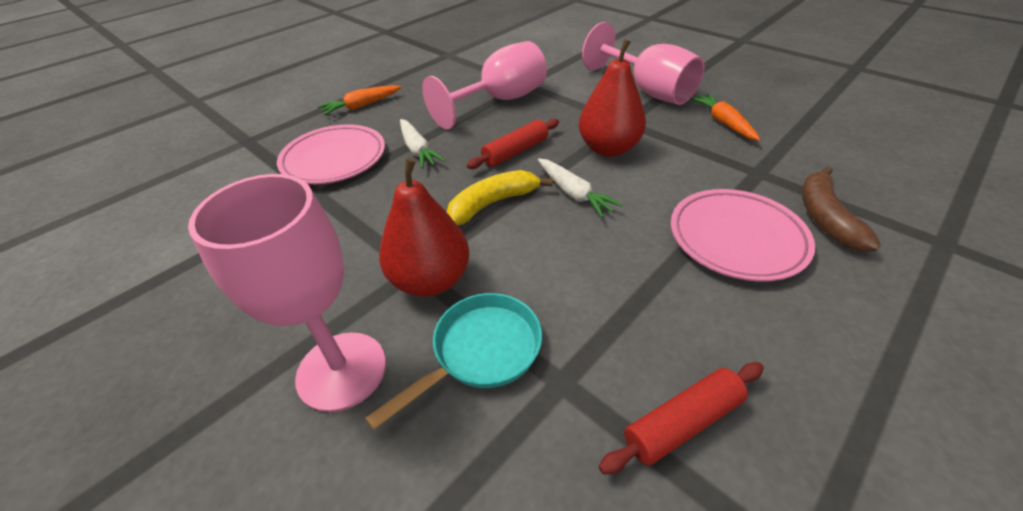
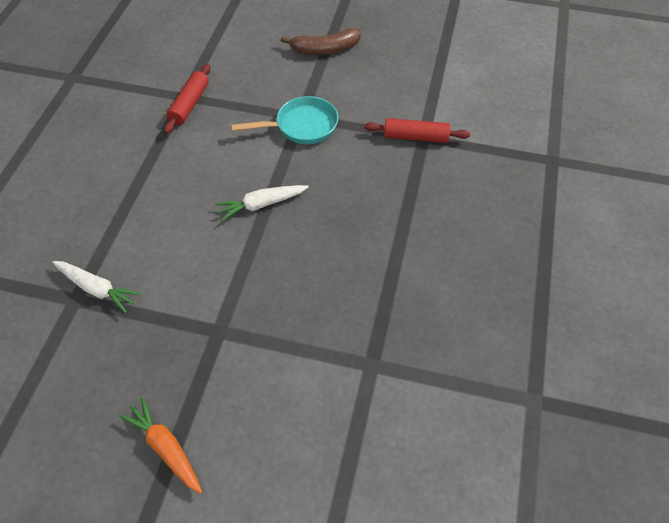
orange carrot: [317,85,401,116] [690,93,760,141] = 2 -> [119,397,202,494] = 1
pink goblet: [188,174,386,412] [422,41,547,130] [582,22,705,105] = 3 -> none = 0
pink plate: [277,124,385,184] [671,189,815,282] = 2 -> none = 0
red pear: [379,158,469,297] [579,39,646,157] = 2 -> none = 0
yellow banana: [447,170,553,225] = 1 -> none = 0

